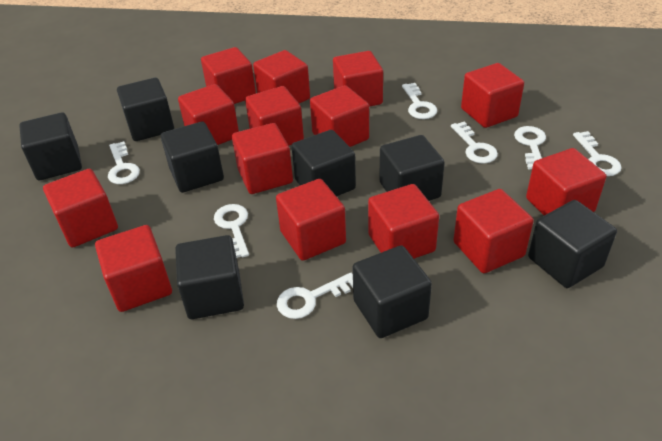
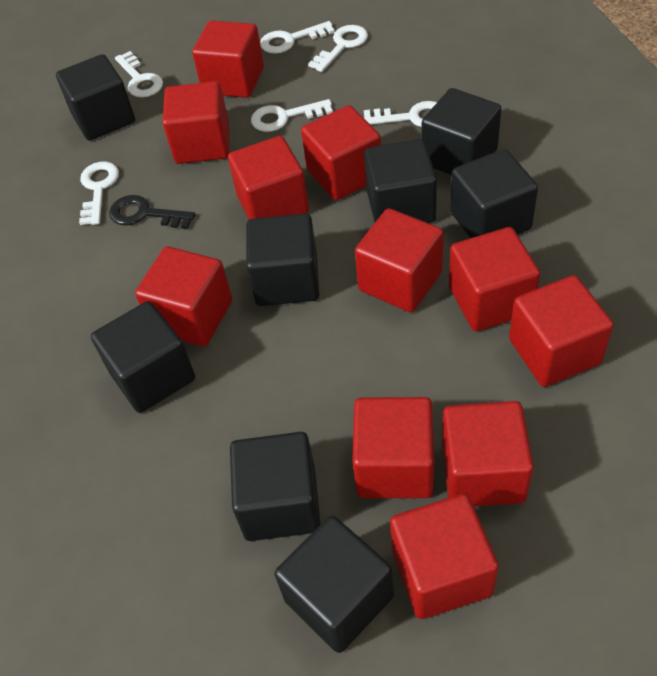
black key: none = 0 -> [109,195,195,229] = 1
red cube: [43,169,118,248] [95,225,172,312] [178,84,239,145] [201,47,256,104] [232,123,293,194] [245,86,304,146] [253,50,310,103] [276,179,346,261] [310,85,369,147] [333,51,383,107] [368,184,439,259] [453,189,534,273] [461,63,524,128] [526,148,606,216] = 14 -> [135,246,232,346] [163,81,229,164] [192,20,264,98] [228,136,309,219] [301,105,381,200] [352,397,434,498] [355,208,444,312] [390,494,499,619] [442,401,534,506] [449,227,540,331] [509,275,613,387] = 11
white key: [108,141,140,184] [214,204,249,258] [277,273,353,319] [402,83,437,119] [451,122,498,163] [514,126,546,169] [573,131,622,176] = 7 -> [79,162,119,225] [115,51,163,97] [251,99,333,132] [260,21,335,54] [308,25,368,72] [364,101,437,127] = 6

